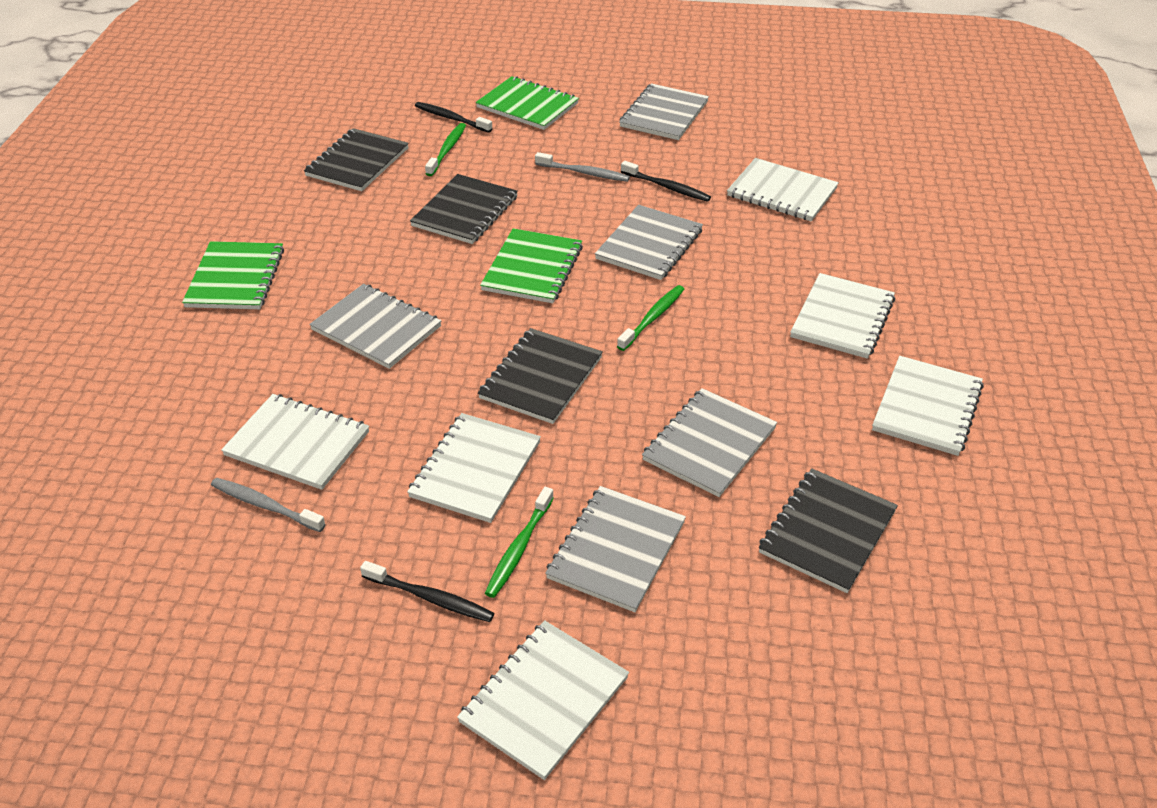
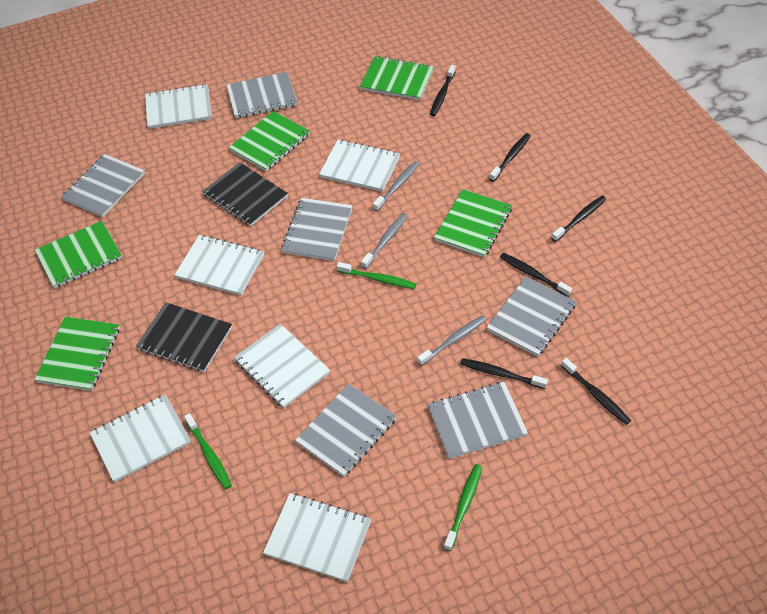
black notebook: [304,128,409,191] [410,174,518,244] [478,328,603,424] [759,468,898,593] = 4 -> [136,302,232,372] [202,162,288,226] = 2
black toothbrush: [360,561,494,622] [415,102,493,133] [621,161,711,202] = 3 -> [430,65,456,116] [460,358,548,389] [489,133,531,182] [500,253,572,297] [551,196,606,242] [561,358,631,425] = 6
green notebook: [182,241,284,309] [476,76,579,130] [480,228,583,303] = 3 -> [34,317,120,391] [35,221,122,288] [229,111,310,171] [360,56,434,100] [434,189,512,257] = 5
grey notebook: [309,284,442,369] [545,486,686,612] [595,205,703,280] [619,83,709,140] [642,388,777,497] = 5 -> [61,154,145,217] [226,72,297,118] [281,198,353,261] [295,384,396,477] [428,382,528,459] [486,276,576,357] = 6
grey toothbrush: [211,478,326,532] [535,152,630,182] = 2 -> [361,213,408,269] [373,161,420,211] [417,315,486,366] = 3

